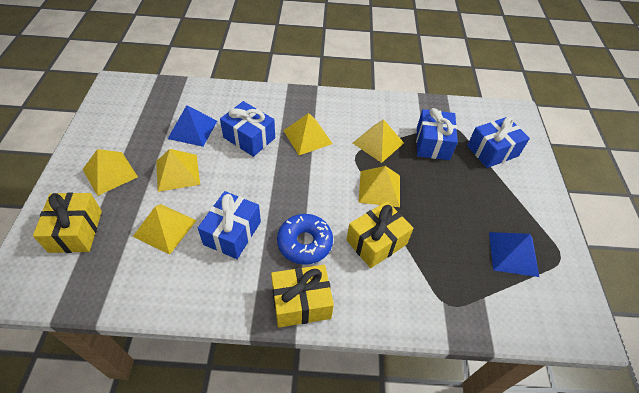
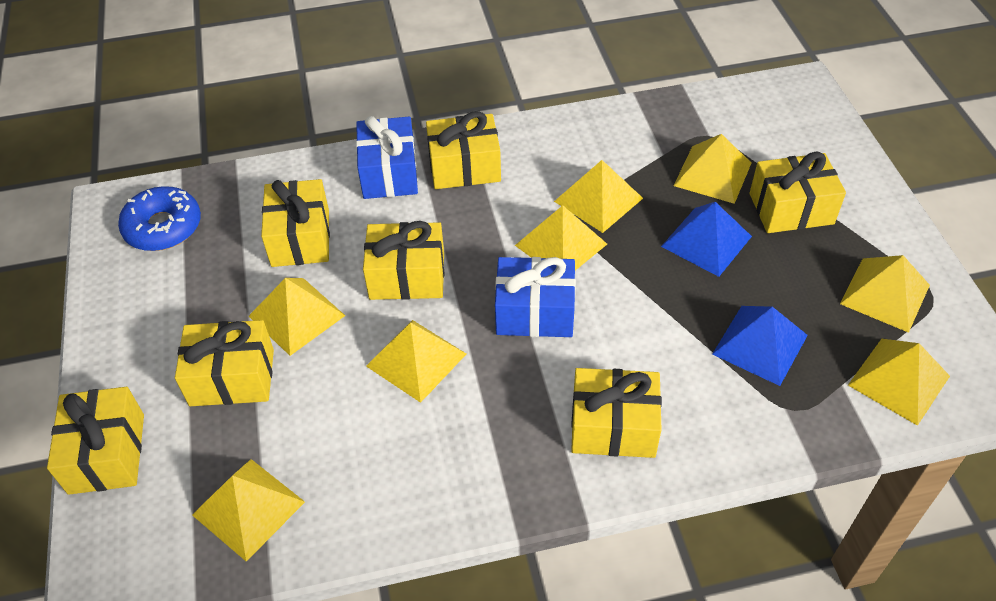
blue gift: [198,191,261,259] [220,101,275,157] [416,108,458,160] [467,117,530,168] = 4 -> [356,116,418,199] [495,257,576,337] = 2
yellow gift: [33,192,102,253] [271,265,334,328] [346,201,414,268] = 3 -> [47,387,144,495] [175,320,274,406] [261,179,330,267] [363,221,444,300] [426,111,501,189] [571,368,662,458] [750,151,846,233] = 7
yellow pyramid: [83,149,138,196] [133,204,197,255] [156,149,200,192] [283,113,333,155] [353,119,404,163] [359,166,400,207] = 6 -> [192,459,305,561] [249,278,346,356] [366,320,466,403] [515,205,607,270] [554,160,643,233] [674,134,751,204] [840,255,930,333] [848,339,950,426] = 8

